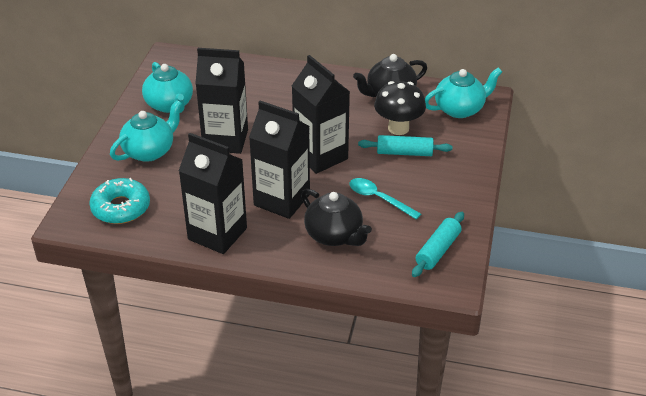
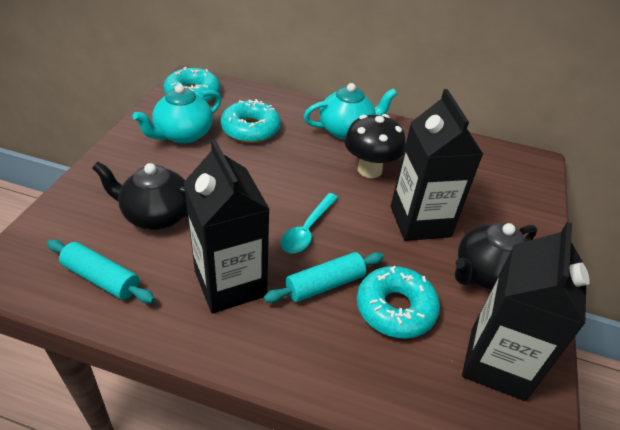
black carton: [179,133,247,254] [195,48,248,154] [249,101,310,219] [292,55,350,174] = 4 -> [183,139,270,314] [391,89,483,241] [462,222,590,401] = 3
turquoise donut: [89,178,150,224] = 1 -> [163,67,220,103] [221,99,281,143] [357,266,440,339] = 3
turquoise teapot: [110,100,182,162] [142,62,193,113] [425,68,502,118] = 3 -> [132,84,221,144] [304,83,397,140] = 2

